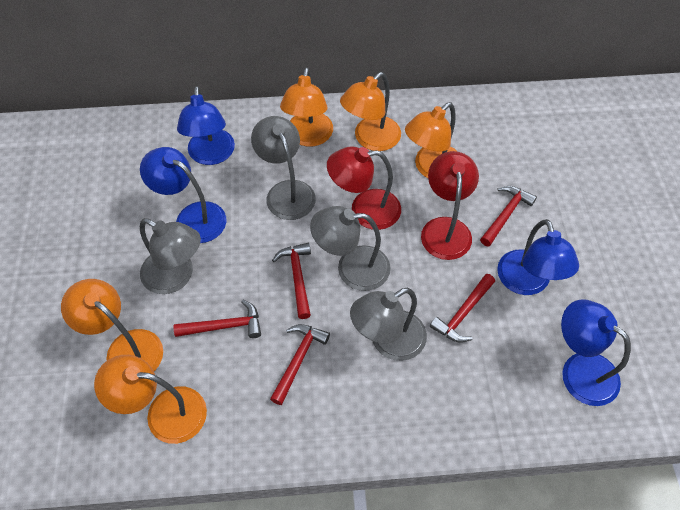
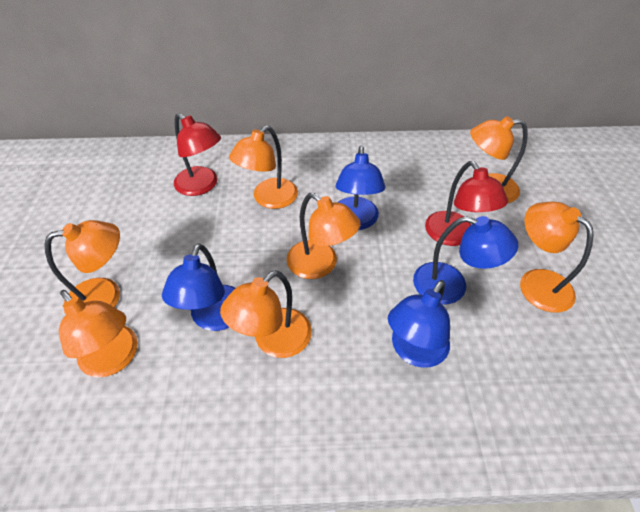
grey lamp: [140,218,201,294] [251,116,316,220] [310,206,390,291] [350,288,427,361] = 4 -> none = 0
orange lamp: [61,279,163,371] [94,355,207,444] [280,67,333,147] [340,72,401,151] [405,102,458,178] = 5 -> [45,220,120,314] [59,290,138,377] [220,270,312,358] [229,126,298,209] [286,193,361,279] [470,116,528,203] [520,202,593,313] = 7
red hammer: [174,300,261,338] [270,324,330,405] [272,243,311,319] [430,274,495,343] [480,186,537,246] = 5 -> none = 0

